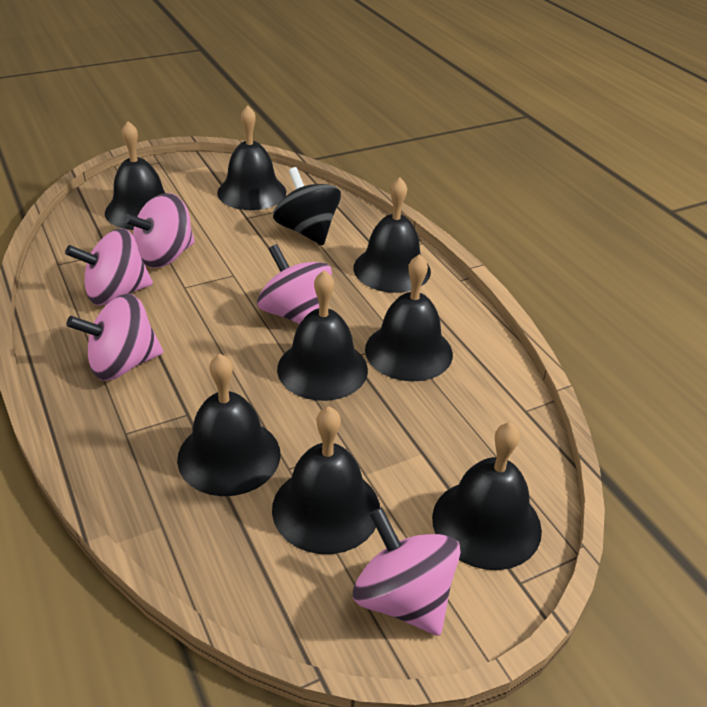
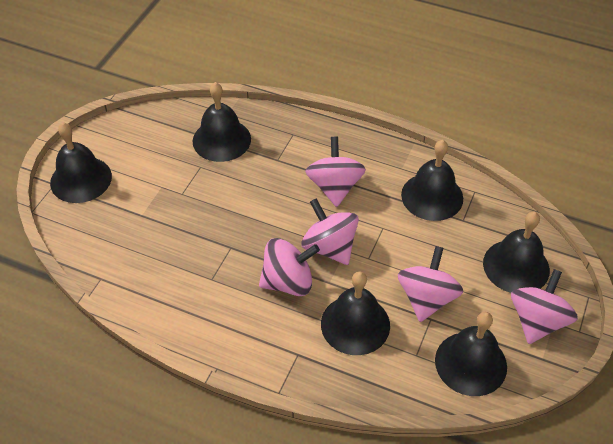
black bell: [105,121,165,230] [177,354,281,496] [217,105,286,210] [272,407,380,554] [277,270,368,401] [353,177,431,293] [365,254,453,381] [432,422,542,570] = 8 -> [50,122,112,203] [192,82,251,162] [321,272,390,355] [401,140,463,221] [435,312,507,396] [483,212,550,293] = 6
black spinning top: [273,167,341,245] = 1 -> none = 0

